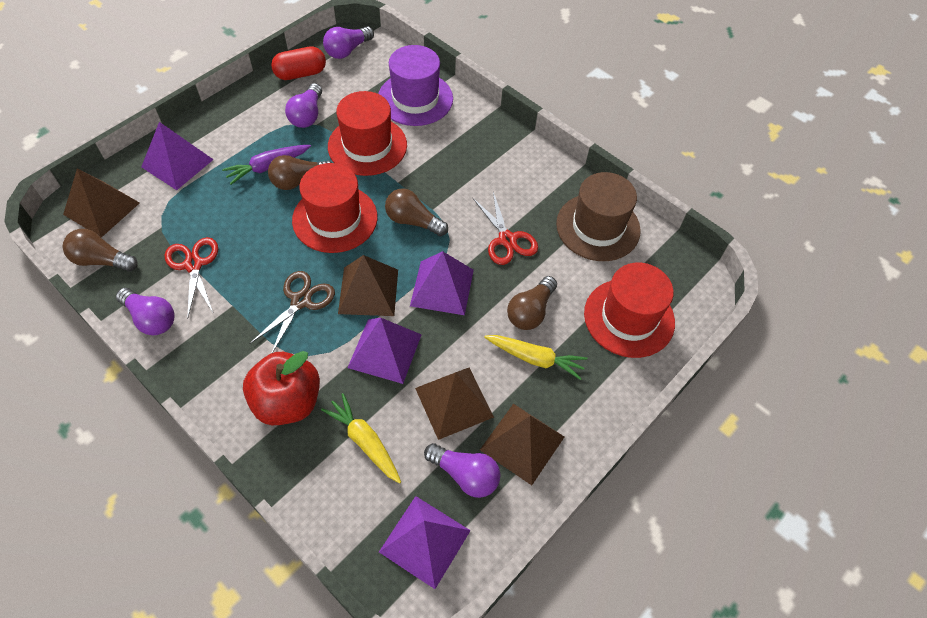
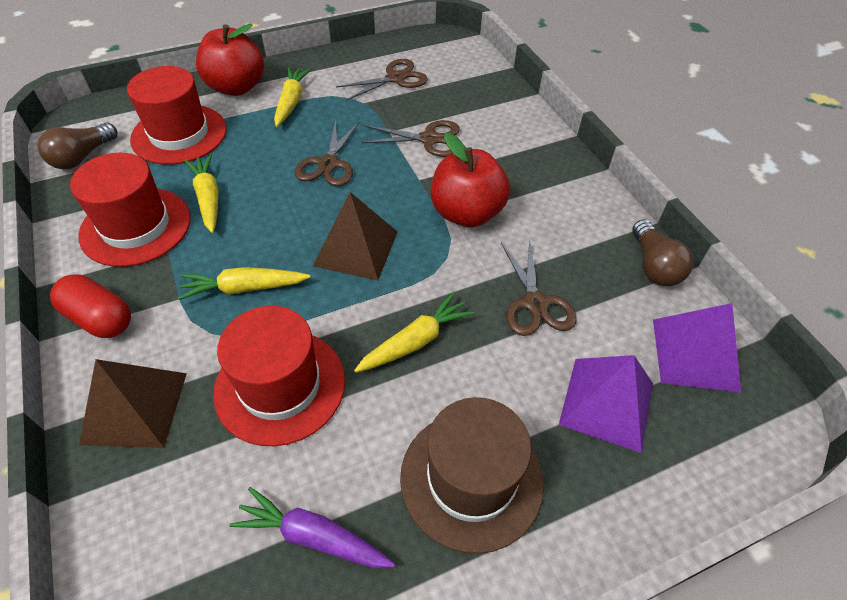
brown light bulb: [62,229,138,271] [268,155,332,190] [385,188,448,236] [507,276,557,330] = 4 -> [38,122,117,169] [632,220,693,286] = 2
brown pyramid: [63,168,139,238] [338,255,398,316] [415,368,494,440] [480,404,564,485] = 4 -> [79,359,187,448] [313,192,397,280] = 2
brown scissors: [249,271,335,353] = 1 -> [295,120,359,186] [336,59,428,101] [361,120,460,157] [501,239,577,336] = 4
purple hat: [378,45,453,126] = 1 -> none = 0
purple light bulb: [116,288,174,335] [285,83,322,128] [323,26,374,59] [424,443,500,498] = 4 -> none = 0
purple pyramid: [141,122,214,190] [348,318,422,384] [379,496,471,589] [410,251,474,315] = 4 -> [559,355,653,453] [653,303,741,392] = 2
red apple: [243,351,320,425] = 1 -> [196,24,264,96] [431,133,510,227] = 2
red scissors: [165,237,218,319] [472,192,538,265] = 2 -> none = 0
yellow carrot: [321,393,401,484] [484,335,587,380] = 2 -> [178,267,311,300] [184,154,219,233] [274,67,311,127] [354,292,474,373] = 4

